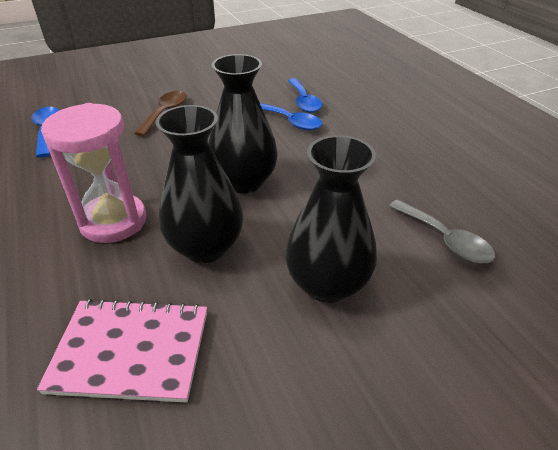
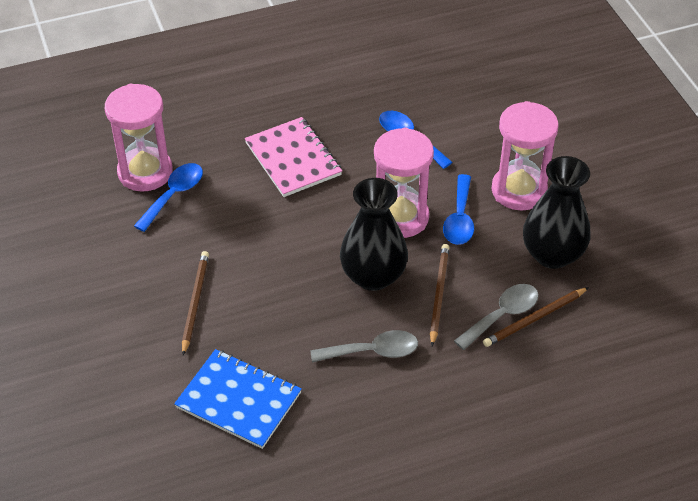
black vase: [156,105,243,263] [208,54,278,194] [285,135,377,303] = 3 -> [340,178,408,291] [523,156,591,269] = 2
blue notebook: none = 0 -> [174,349,302,449] = 1
brown pencil: none = 0 -> [182,251,209,355] [430,244,450,346] [483,287,589,347] = 3
brown spoon: [134,91,187,136] = 1 -> none = 0
grey spoon: [389,199,495,263] = 1 -> [310,330,418,363] [454,284,539,350] = 2
pink hourglass: [41,103,146,243] = 1 -> [105,84,173,192] [374,128,434,238] [492,101,559,211] = 3

